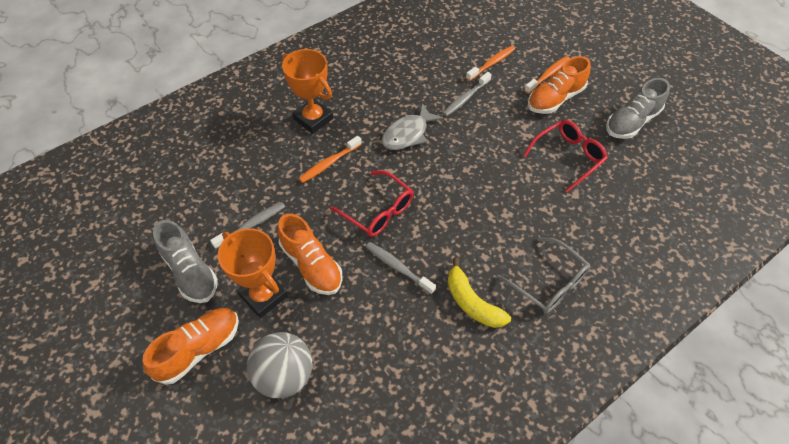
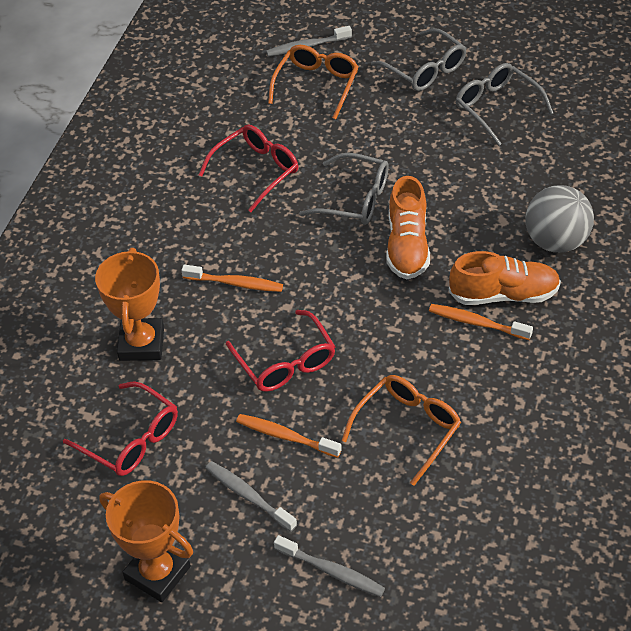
grey fish: [382,103,443,150] = 1 -> none = 0
grey glasses: [497,237,590,314] = 1 -> [299,153,389,225] [371,28,466,91] [456,63,553,146] = 3
grey shoe: [153,220,218,303] [606,78,670,139] = 2 -> none = 0
orange glasses: none = 0 -> [268,45,359,119] [341,375,461,486] = 2
orange shoe: [143,308,239,385] [278,213,343,295] [528,56,591,114] = 3 -> [387,176,430,279] [449,251,561,305] = 2
red glasses: [330,170,413,237] [523,120,608,193] = 2 -> [63,381,178,476] [199,124,298,212] [226,310,335,392] = 3
yellow banana: [447,258,511,328] = 1 -> none = 0

